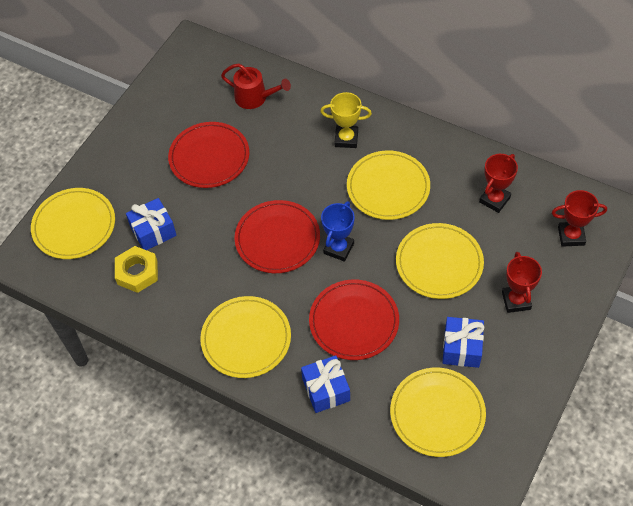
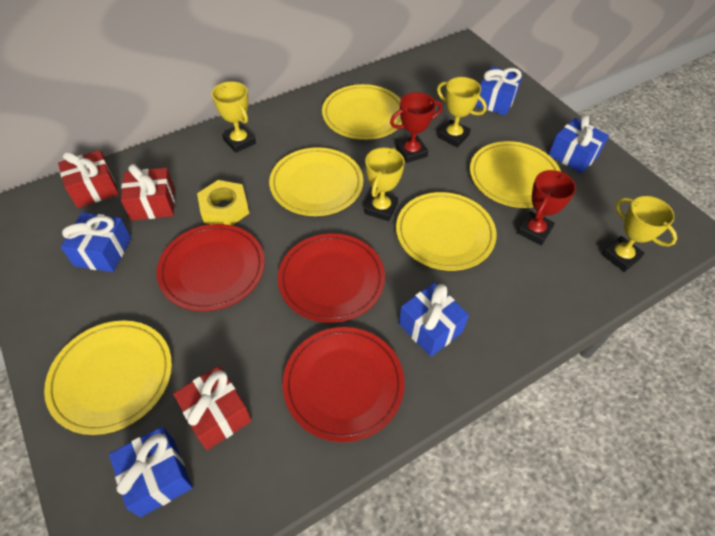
blue gift: [126,198,177,250] [301,356,350,413] [442,317,485,368] = 3 -> [61,213,131,272] [109,426,193,517] [398,283,469,357] [475,66,522,115] [548,115,609,173] = 5
blue trophy: [321,201,355,262] = 1 -> none = 0
red gift: none = 0 -> [58,150,119,208] [121,164,175,221] [173,366,252,450] = 3
red trophy: [479,154,518,213] [502,252,542,313] [552,190,607,247] = 3 -> [390,92,442,163] [517,170,576,245] = 2
red watering can: [221,64,291,109] = 1 -> none = 0
yellow trophy: [320,92,372,148] = 1 -> [211,81,256,153] [365,147,405,221] [437,77,487,147] [602,196,677,272] = 4

